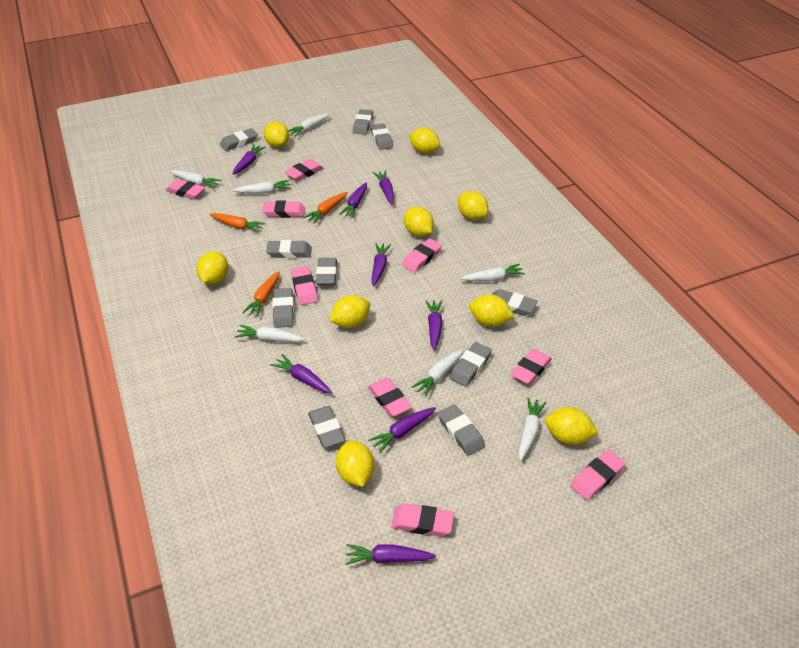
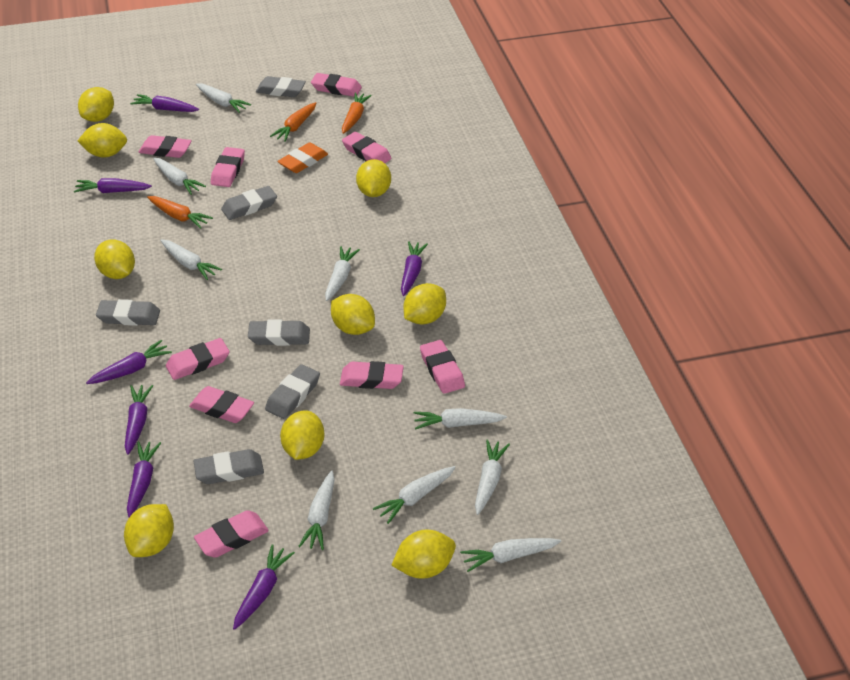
grey eraser: [220,128,258,151] [266,240,312,258] [272,288,294,328] [308,406,345,448] [316,258,337,285] [353,109,373,134] [370,123,393,150] [438,404,485,456] [449,342,492,387] [492,289,537,316] = 10 -> [96,299,160,326] [194,449,264,484] [221,186,277,220] [248,319,310,346] [256,76,306,97] [265,364,320,419] = 6
orange eraser: none = 0 -> [277,143,328,173] = 1
purple carrot: [233,144,266,175] [270,354,332,394] [339,183,367,218] [345,544,436,565] [368,407,436,453] [371,243,391,286] [373,170,394,205] [425,300,442,351] = 8 -> [74,178,152,193] [86,340,172,384] [125,385,153,455] [127,442,161,517] [130,94,199,112] [233,544,295,630] [401,241,428,296] = 7
white carrot: [170,170,221,188] [233,180,291,194] [235,325,305,342] [288,114,330,136] [411,349,464,397] [460,264,525,281] [518,397,547,461] = 7 -> [153,157,206,195] [160,239,222,280] [196,83,251,113] [298,471,335,550] [325,246,360,301] [373,466,456,524] [414,408,507,430] [460,538,561,572] [475,440,510,515] = 9

